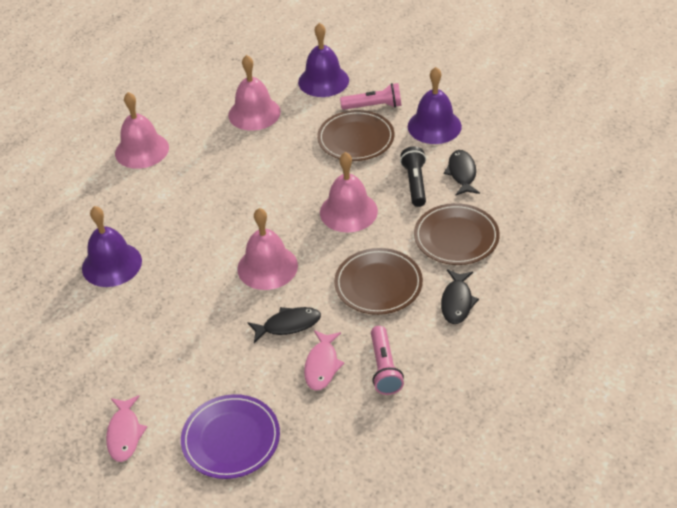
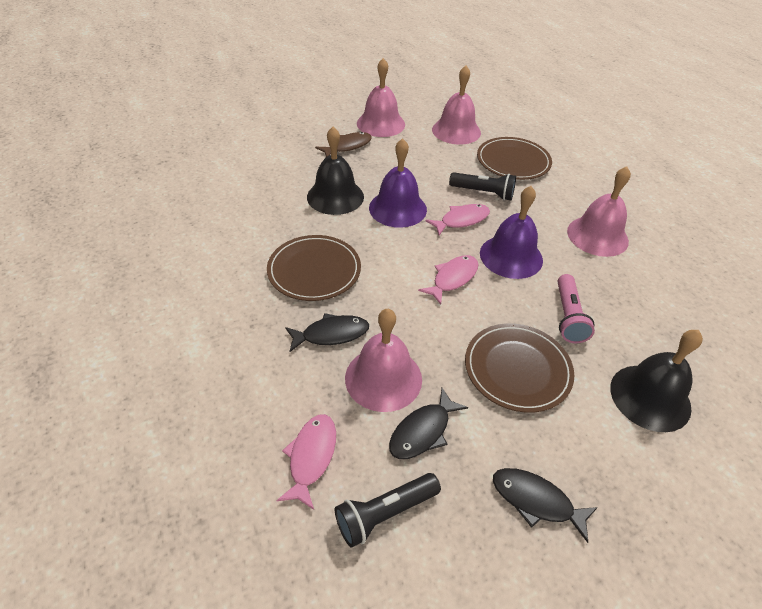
black bell: none = 0 -> [307,127,364,215] [610,330,703,432] = 2
black flashlight: [400,146,426,207] = 1 -> [335,473,441,548] [449,172,516,200] = 2
brown fish: none = 0 -> [315,132,372,157] = 1
pink fish: [106,395,147,462] [304,330,344,391] = 2 -> [276,414,336,510] [418,255,479,305] [426,204,490,235] = 3
pink flashlight: [340,83,402,110] [371,326,404,395] = 2 -> [557,274,595,343] = 1
purple bell: [82,206,142,287] [298,23,349,97] [408,67,462,144] = 3 -> [369,138,427,228] [480,186,543,279] = 2
purple plate: [181,394,280,479] = 1 -> none = 0

